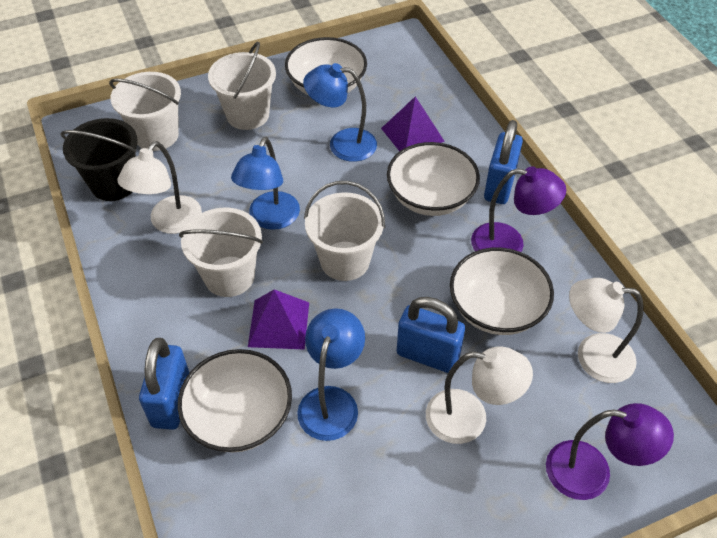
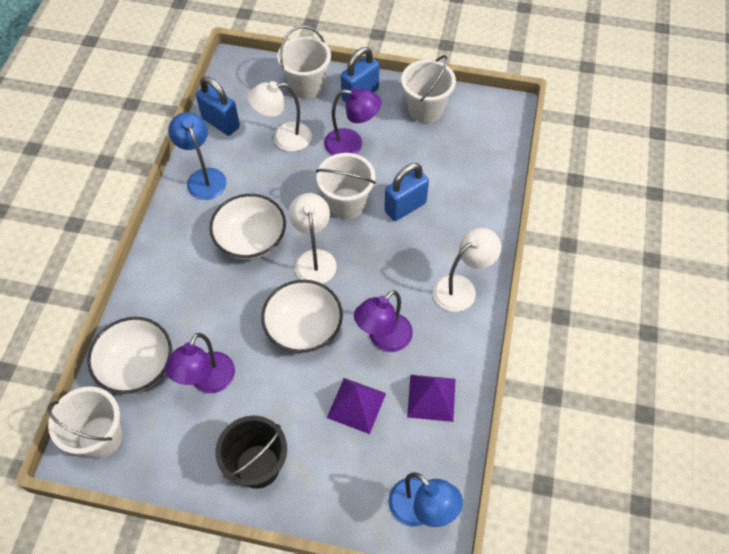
blue lamp: [231,137,300,230] [297,308,365,441] [303,63,377,162] = 3 -> [168,112,226,200] [388,472,463,527] = 2
purple lamp: [471,167,566,252] [546,403,674,500] = 2 -> [165,333,235,393] [324,88,381,156] [354,290,413,352] = 3
white bowl: [177,349,292,453] [285,37,367,95] [387,142,480,216] [450,247,554,335] = 4 -> [87,317,172,394] [210,194,286,260] [261,280,343,353] = 3

